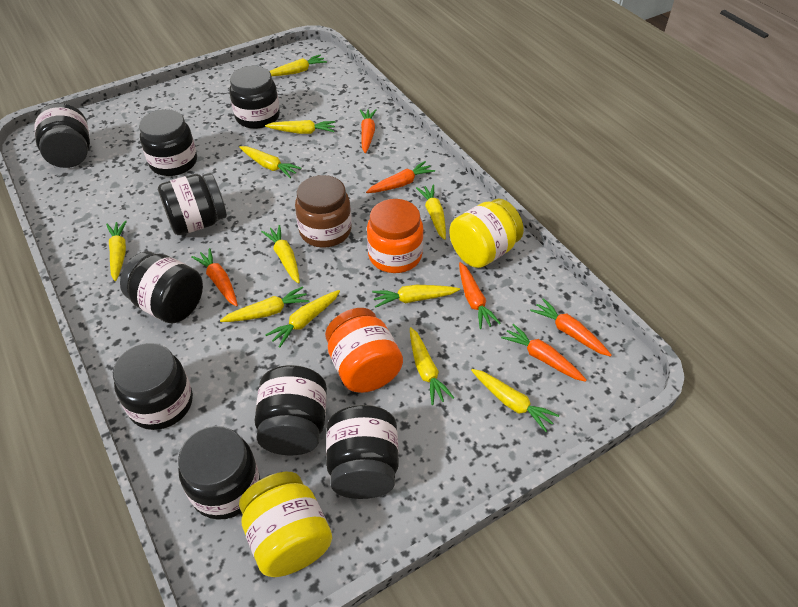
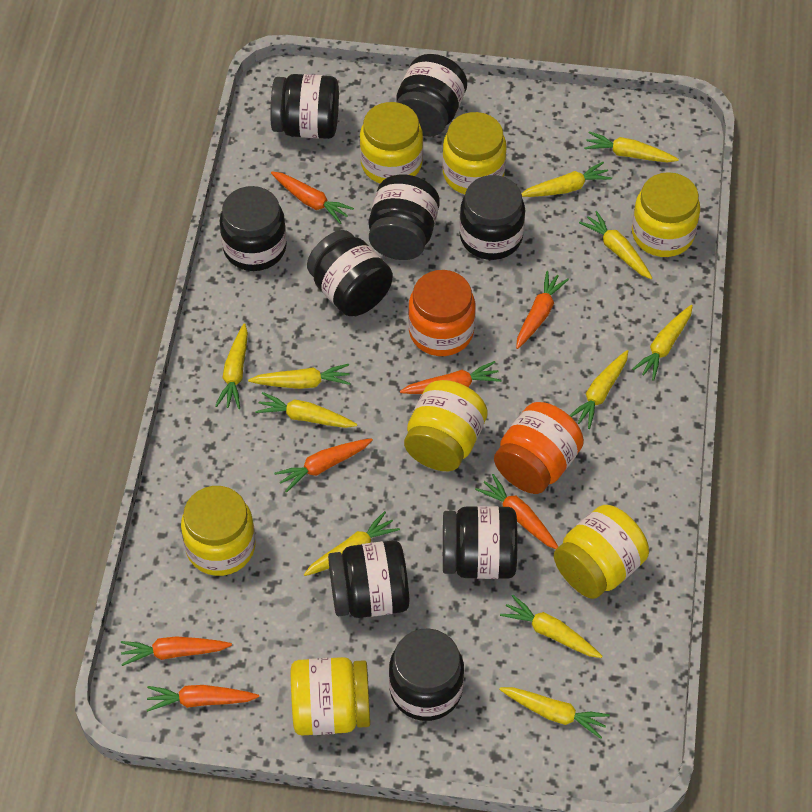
brown jar: [295,175,352,248] = 1 -> none = 0
orange carrot: [191,248,238,307] [360,109,377,153] [366,161,435,193] [459,262,501,329] [501,324,587,382] [530,298,612,357] = 6 -> [121,636,232,666] [147,685,259,712] [271,172,354,224] [274,438,373,493] [400,361,502,394] [475,474,558,549] [516,271,569,349] = 7
yellow jar: [239,472,332,577] [449,199,524,268] = 2 -> [181,486,256,576] [291,657,370,735] [360,102,423,183] [404,380,488,471] [442,112,507,194] [554,505,649,599] [632,172,700,257] = 7

